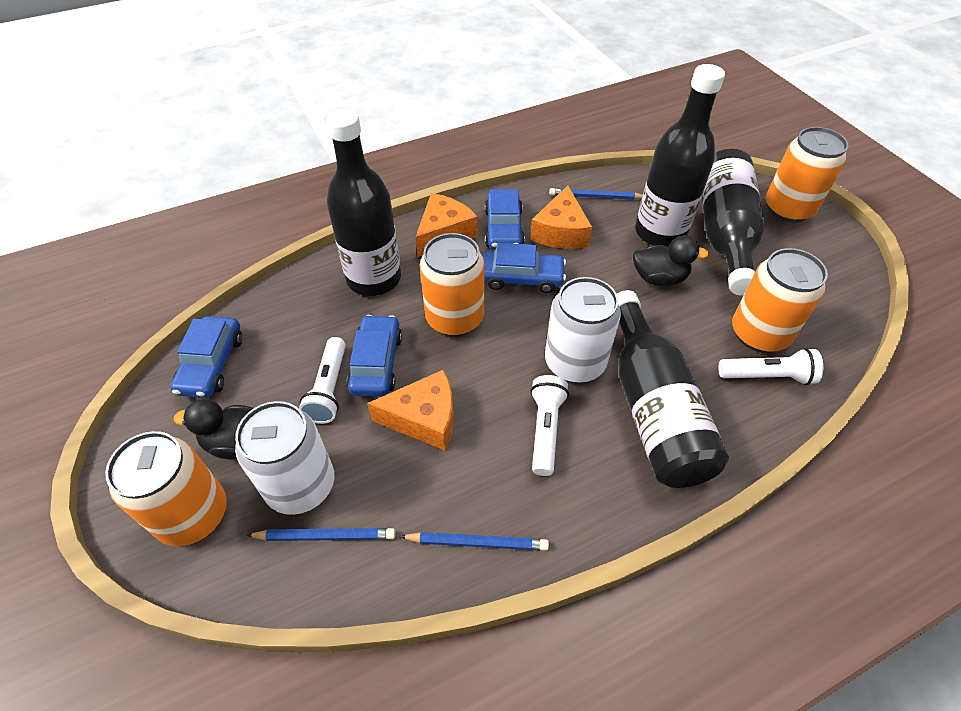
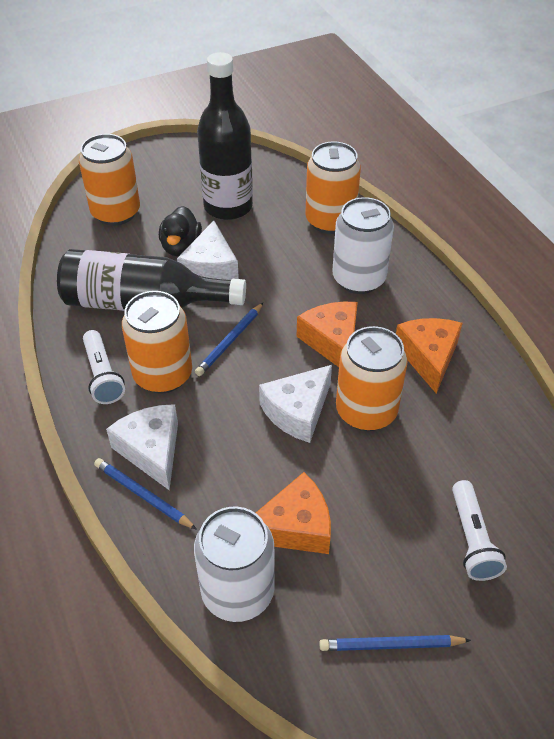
black bottle: [326,109,401,296] [617,290,729,488] [635,64,725,247] [702,149,765,296] = 4 -> [57,249,246,311] [197,52,253,220] = 2
black duck: [174,399,253,460] [633,235,709,286] = 2 -> [159,206,202,257] = 1
blue car: [170,316,242,398] [347,315,402,397] [482,243,566,293] [485,189,525,250] = 4 -> none = 0
white cheese: none = 0 -> [106,404,178,490] [177,221,239,280] [259,365,332,443] = 3
white flashlight: [299,337,346,424] [530,375,569,476] [718,348,823,385] = 3 -> [83,330,125,404] [452,480,507,581] = 2

